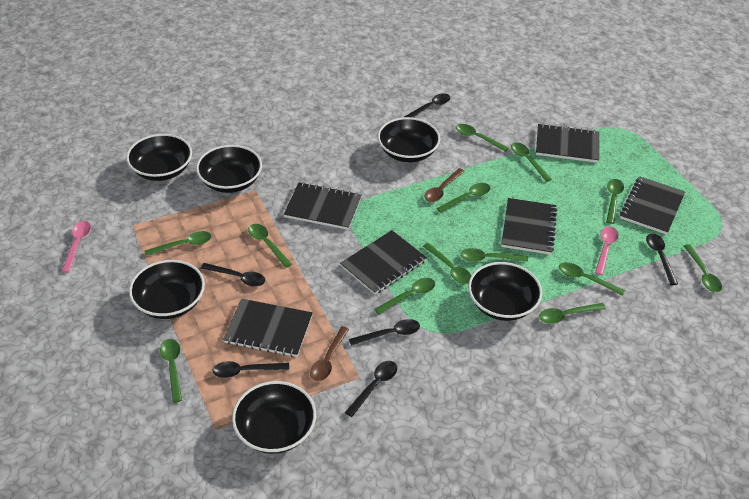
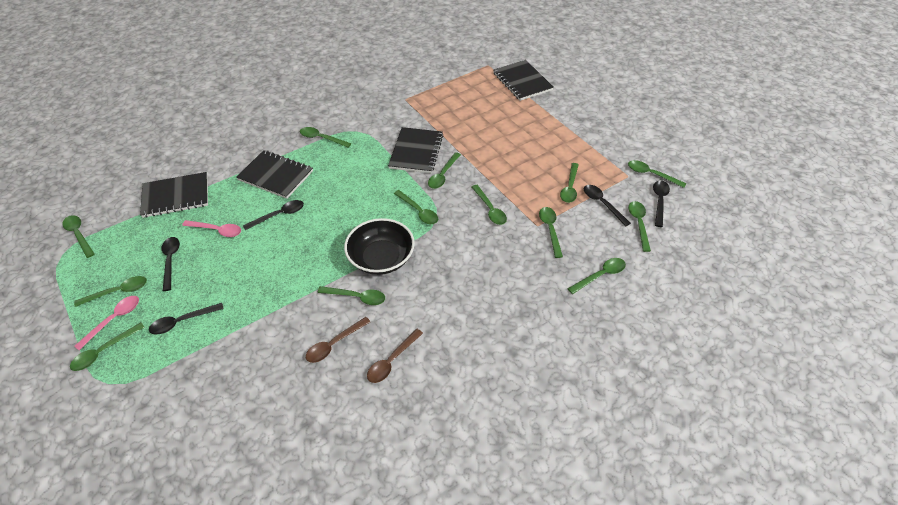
black bowl: [126,134,192,181] [129,260,205,319] [196,145,262,193] [232,381,316,454] [378,117,440,162] [468,262,542,321] = 6 -> [344,218,415,275] = 1
black notebook: [223,299,313,357] [284,182,362,230] [340,230,427,295] [501,198,557,255] [536,124,599,163] [620,176,685,235] = 6 -> [140,172,208,218] [236,150,313,199] [388,127,444,173] [493,60,554,101] = 4
black spoon: [201,263,265,287] [212,361,289,378] [345,361,397,417] [349,319,420,346] [404,93,450,118] [646,233,678,285] = 6 -> [149,303,224,334] [161,237,180,291] [243,200,304,230] [584,185,631,227] [653,180,670,227] = 5

